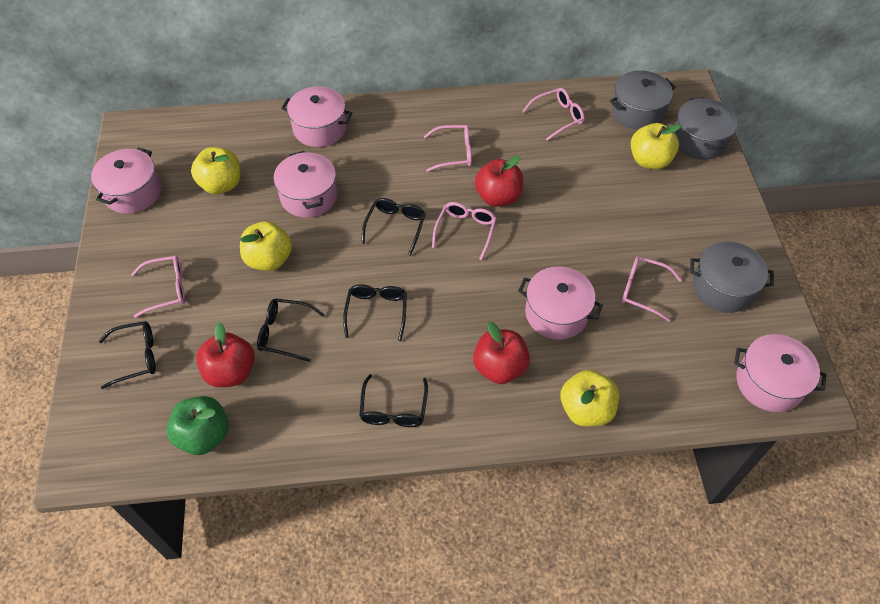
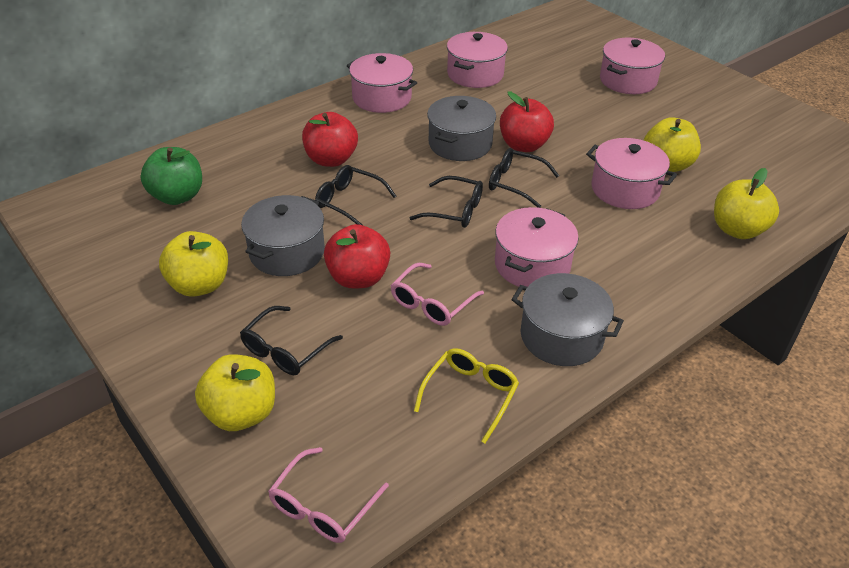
black glasses: [99,321,156,389] [257,298,325,362] [343,284,407,341] [359,374,428,427] [361,198,426,256] = 5 -> [240,306,343,375] [315,165,396,226] [410,176,483,228] [489,148,559,208] = 4
pink glasses: [131,256,185,318] [424,125,472,172] [432,202,497,260] [522,88,584,141] [621,256,682,322] = 5 -> [268,447,389,543] [391,263,484,326] = 2
yellow glasses: none = 0 -> [414,348,519,443] = 1

